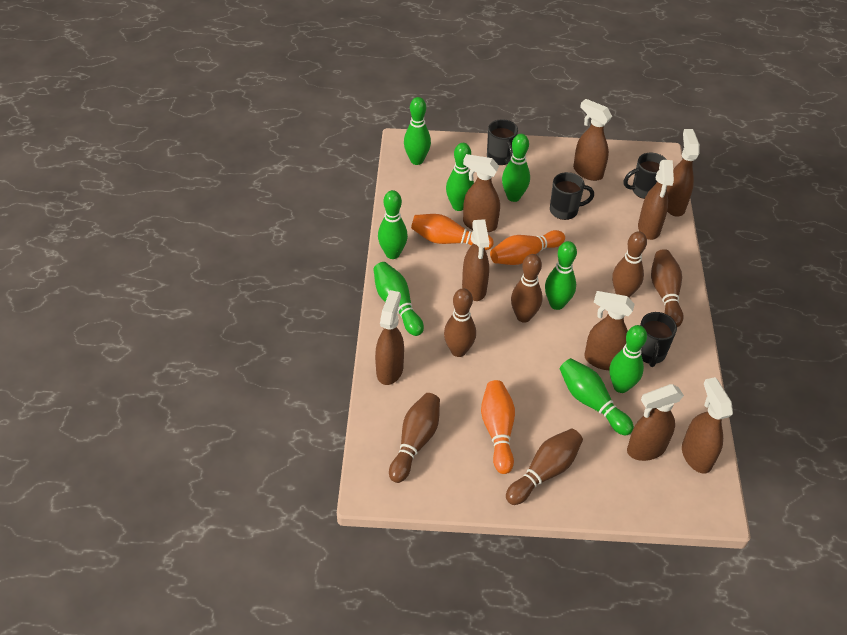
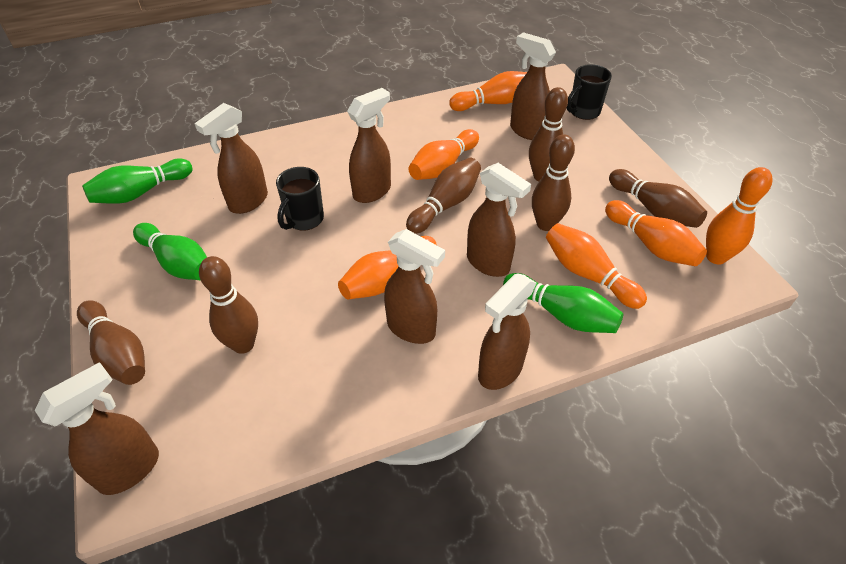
black mug: [487,119,518,165] [550,172,594,220] [624,153,667,199] [640,312,677,367] = 4 -> [276,167,324,231] [567,64,612,120] = 2
brown spray bottle: [375,290,404,385] [462,219,489,301] [463,154,500,232] [573,99,612,181] [584,291,635,370] [627,384,684,461] [638,160,674,240] [667,129,700,217] [682,377,733,474] = 9 -> [35,362,159,495] [194,103,268,214] [347,88,391,203] [384,229,445,344] [467,163,531,277] [478,273,536,390] [510,32,556,140] = 7
green bowling pin: [373,262,424,336] [378,190,408,259] [404,97,431,165] [446,143,474,211] [502,134,530,202] [545,241,577,310] [560,358,634,436] [610,325,647,393] = 8 -> [82,158,192,204] [133,223,207,280] [503,273,623,333] = 3
orange bowling pin: [411,214,494,250] [481,380,515,474] [490,230,565,265] = 3 -> [338,236,436,300] [408,129,479,180] [449,71,527,111] [546,223,647,309] [605,200,707,266] [706,167,772,265] = 6

